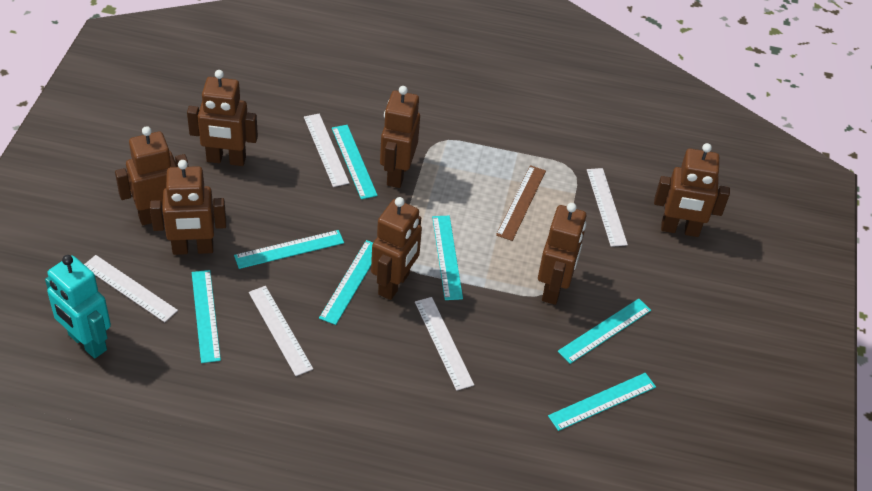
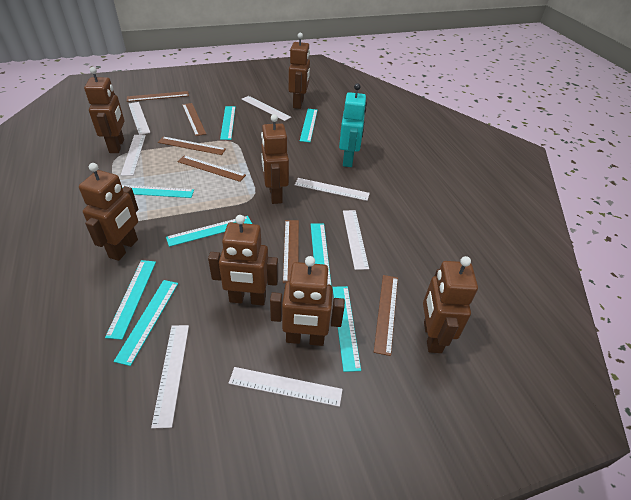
brown ruler: [496,165,546,241] = 1 -> [127,91,189,102] [158,137,226,155] [177,155,246,182] [182,103,206,136] [283,220,299,283] [374,275,398,356] = 6
turquoise ruler: [192,270,221,363] [234,230,344,269] [319,240,373,325] [332,125,378,199] [432,216,463,300] [548,373,656,431] [558,298,651,364] = 7 -> [105,260,156,340] [114,280,178,366] [122,185,194,198] [166,216,252,247] [220,106,235,140] [300,109,318,142] [311,223,332,286] [332,286,361,372] = 8
white ruler: [84,255,178,322] [249,286,313,376] [304,114,349,187] [415,297,474,391] [587,168,628,247] = 5 -> [121,135,146,176] [128,102,150,135] [151,325,189,429] [229,367,343,407] [241,96,291,121] [295,178,370,201] [343,210,369,270] = 7

